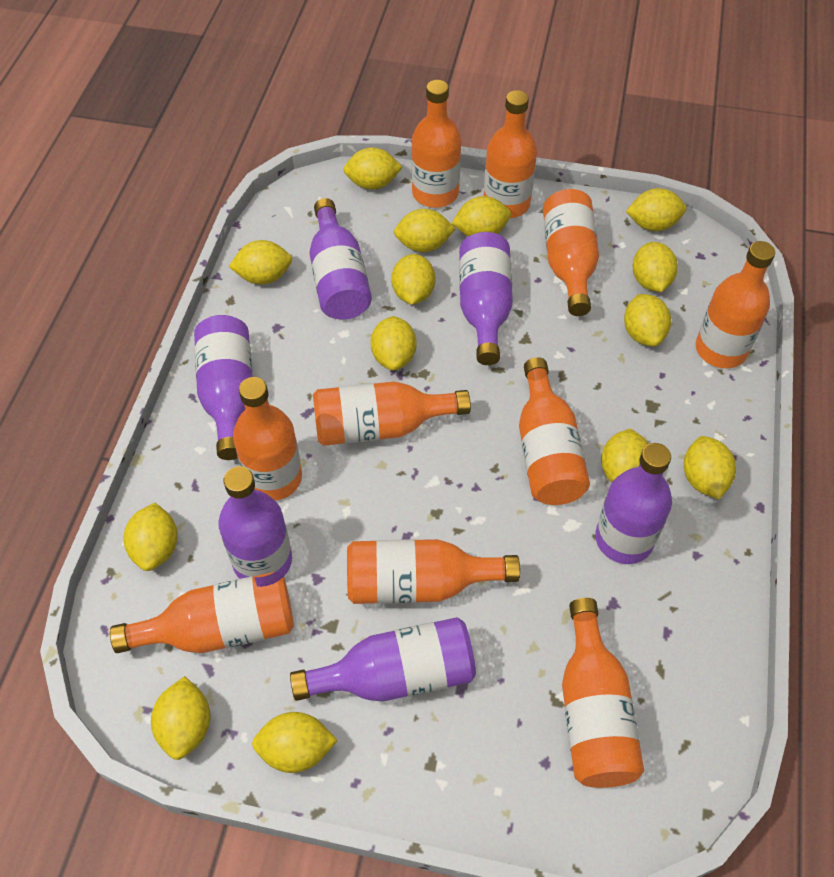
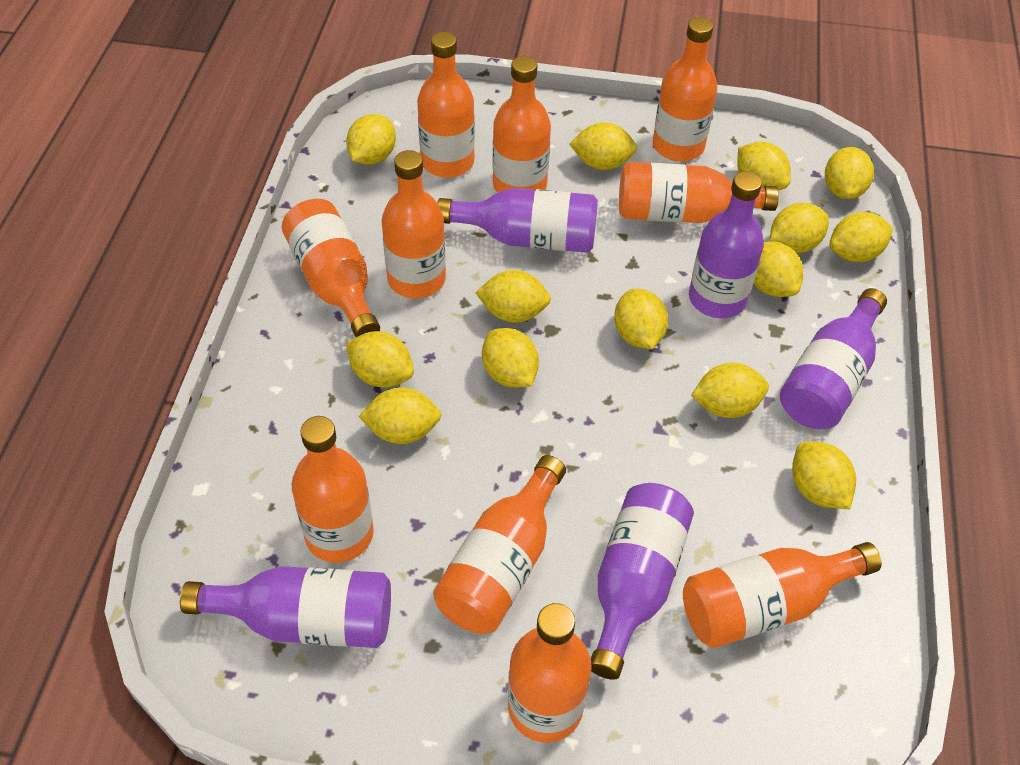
purple bottle: [194,315,253,460] [218,466,292,579] [290,617,476,702] [309,198,372,320] [459,232,513,365] [595,443,672,564] = 6 -> [180,566,391,648] [437,188,598,253] [591,483,694,680] [689,171,764,318] [780,288,887,429] = 5

